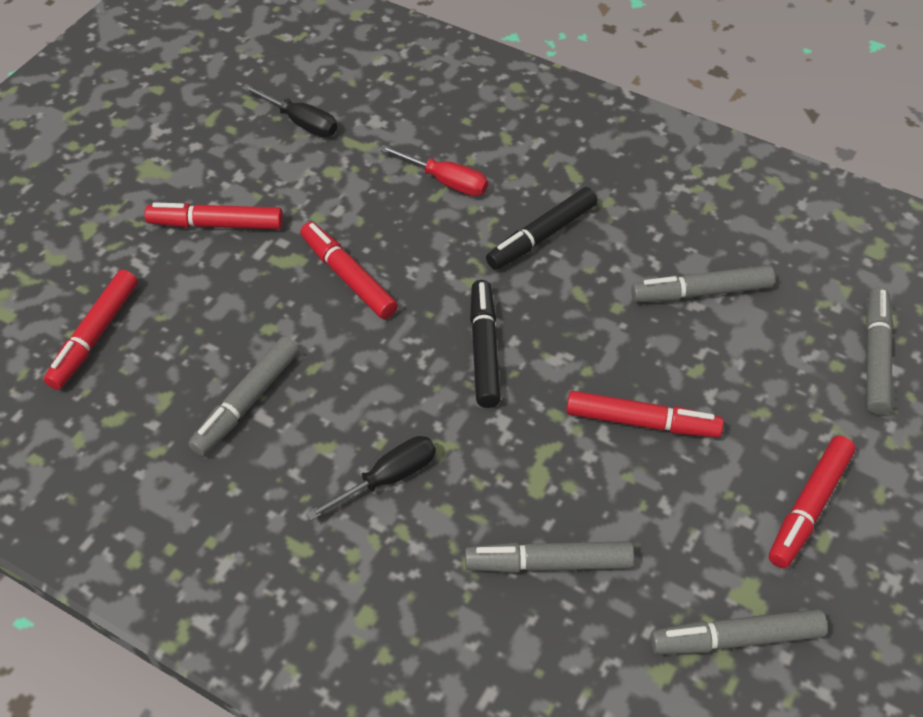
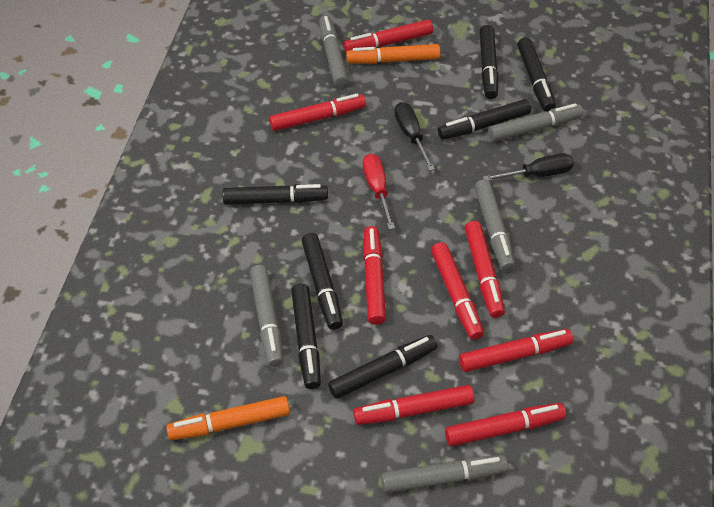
black marker: [470,280,501,408] [486,187,598,270] = 2 -> [223,184,328,205] [291,284,321,389] [301,233,343,330] [328,335,437,399] [438,99,531,140] [479,25,499,99] [517,37,556,112] = 7
orange marker: none = 0 -> [166,396,290,440] [346,44,440,64] = 2
red marker: [44,270,138,390] [144,202,283,229] [300,222,398,319] [566,391,724,438] [769,436,856,568] = 5 -> [269,94,366,131] [344,20,433,52] [354,385,475,425] [363,226,386,325] [431,242,484,340] [445,403,566,447] [459,329,573,372] [465,221,505,318] = 8

